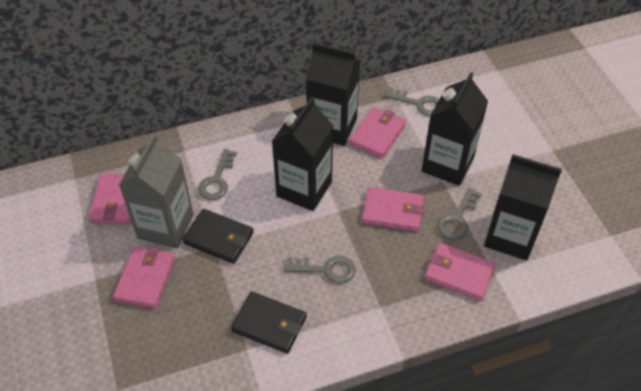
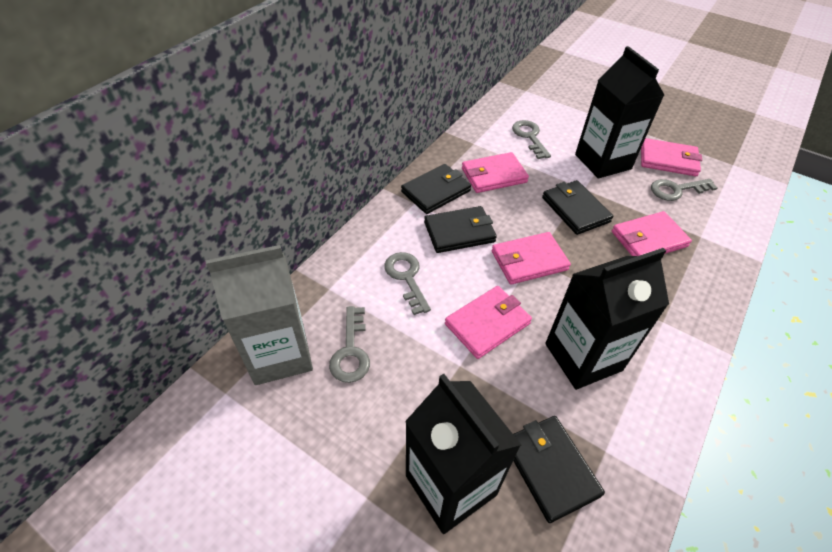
black carton: [272,97,333,211] [306,42,360,146] [421,72,488,186] [484,154,562,261] = 4 -> [405,374,521,534] [545,248,669,390] [575,46,664,179] = 3
black wallet: [182,209,254,264] [231,291,307,354] = 2 -> [401,164,471,214] [424,206,497,253] [513,416,605,523] [542,180,613,235] = 4

